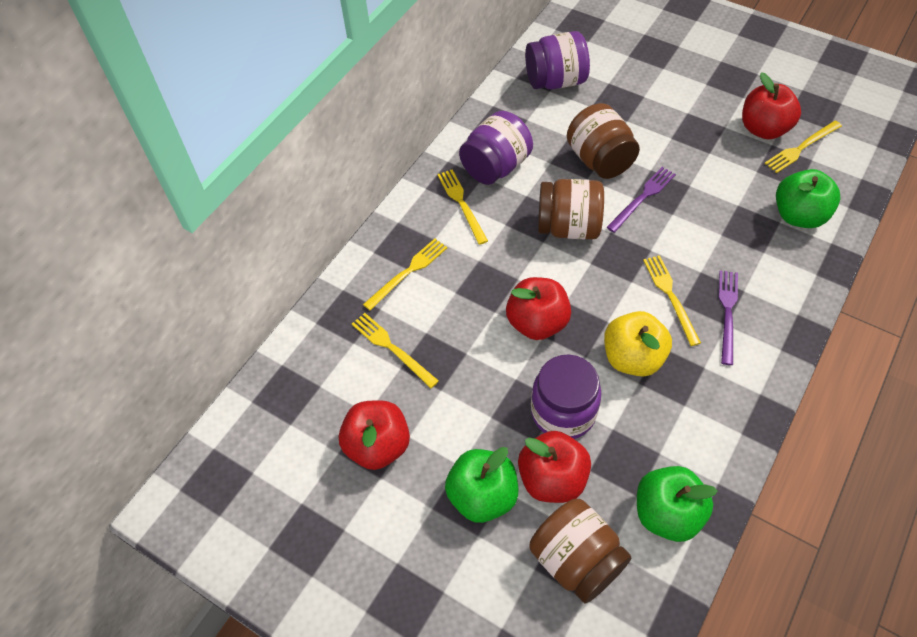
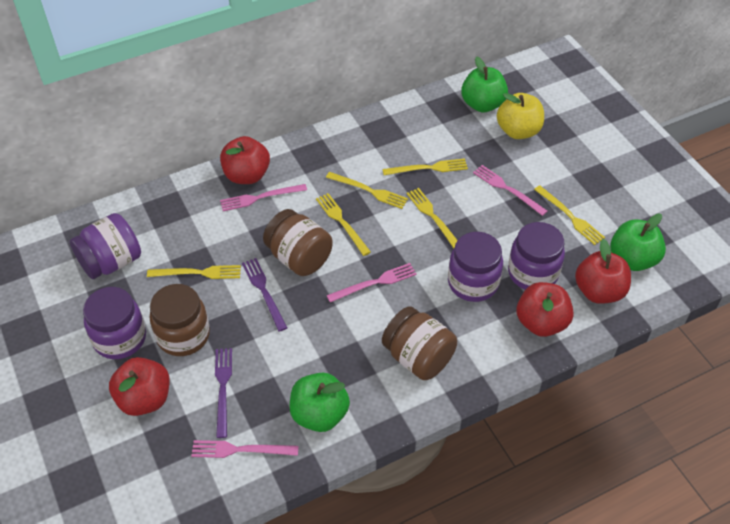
pink fork: none = 0 -> [191,440,299,458] [220,184,307,211] [327,263,417,302] [473,165,547,216] = 4
purple jar: [459,111,533,185] [525,31,590,89] [531,355,601,439] = 3 -> [69,213,141,279] [83,287,146,359] [448,232,503,302] [508,222,565,290] = 4
yellow fork: [352,313,439,388] [363,239,447,311] [437,170,488,245] [643,255,701,346] [764,120,842,173] = 5 -> [147,265,241,279] [316,193,371,256] [326,172,408,209] [383,158,468,175] [407,188,457,248] [534,186,605,245] = 6

